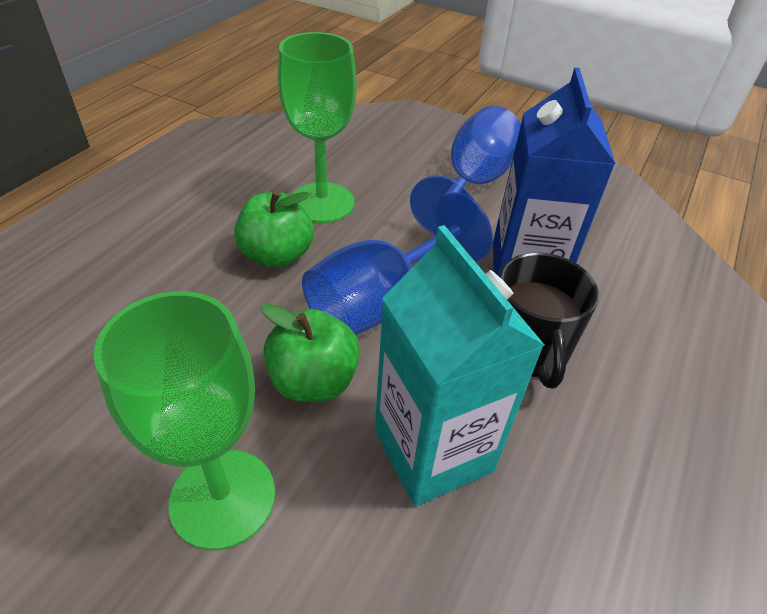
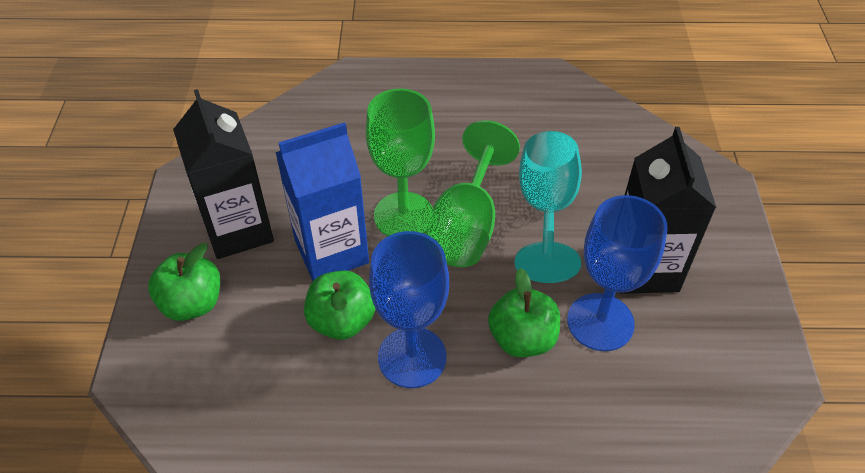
black carton: none = 0 -> [173,89,274,259] [621,127,716,294] = 2
black mug: [499,252,599,388] = 1 -> none = 0
green apple: [234,190,314,268] [261,303,360,402] = 2 -> [148,243,220,321] [304,270,376,340] [488,268,560,357] = 3
turquoise carton: [375,225,545,506] = 1 -> none = 0
turquoise goblet: none = 0 -> [514,131,582,283] = 1

